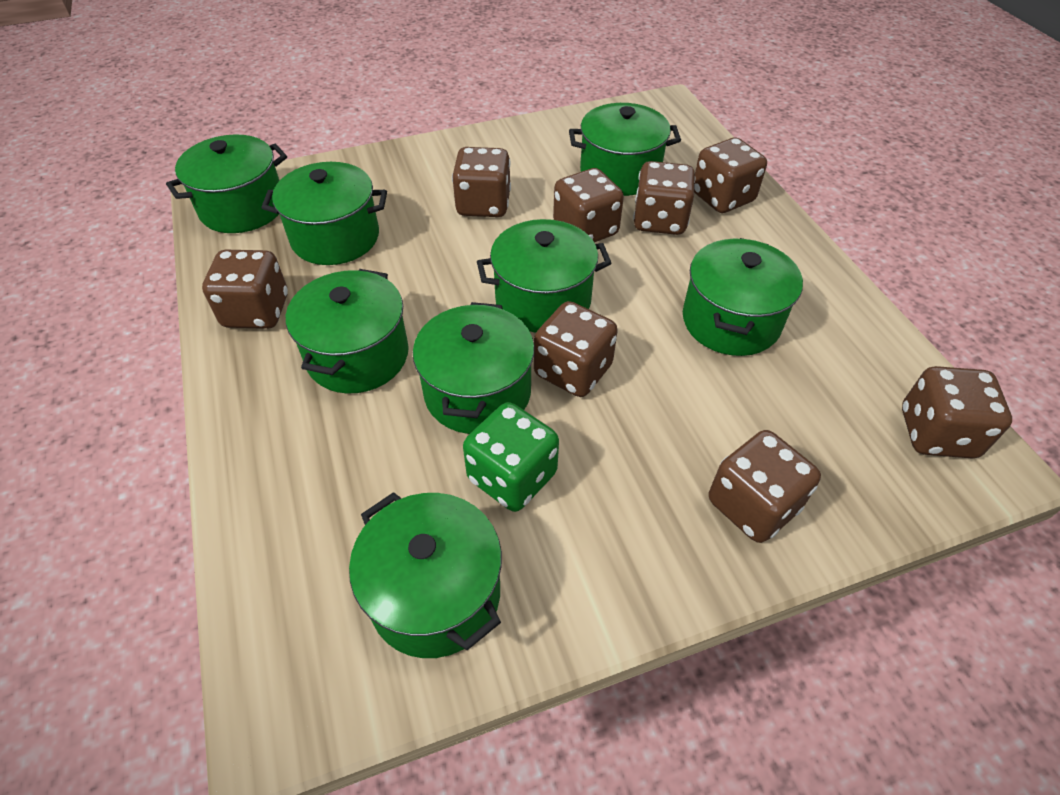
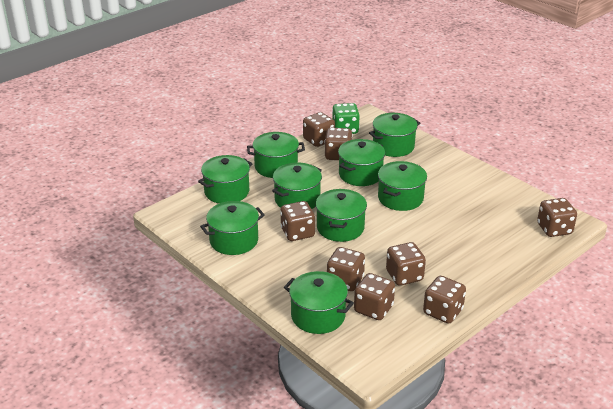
green pot: [166,135,287,233] [261,162,387,265] [286,269,409,394] [349,492,502,658] [413,302,534,434] [477,219,611,333] [569,103,681,196] [683,238,803,356] = 8 -> [198,155,252,204] [200,201,265,255] [247,132,305,178] [272,163,322,209] [284,271,354,334] [315,189,367,242] [338,139,385,186] [369,113,420,157] [378,161,427,211] = 9

